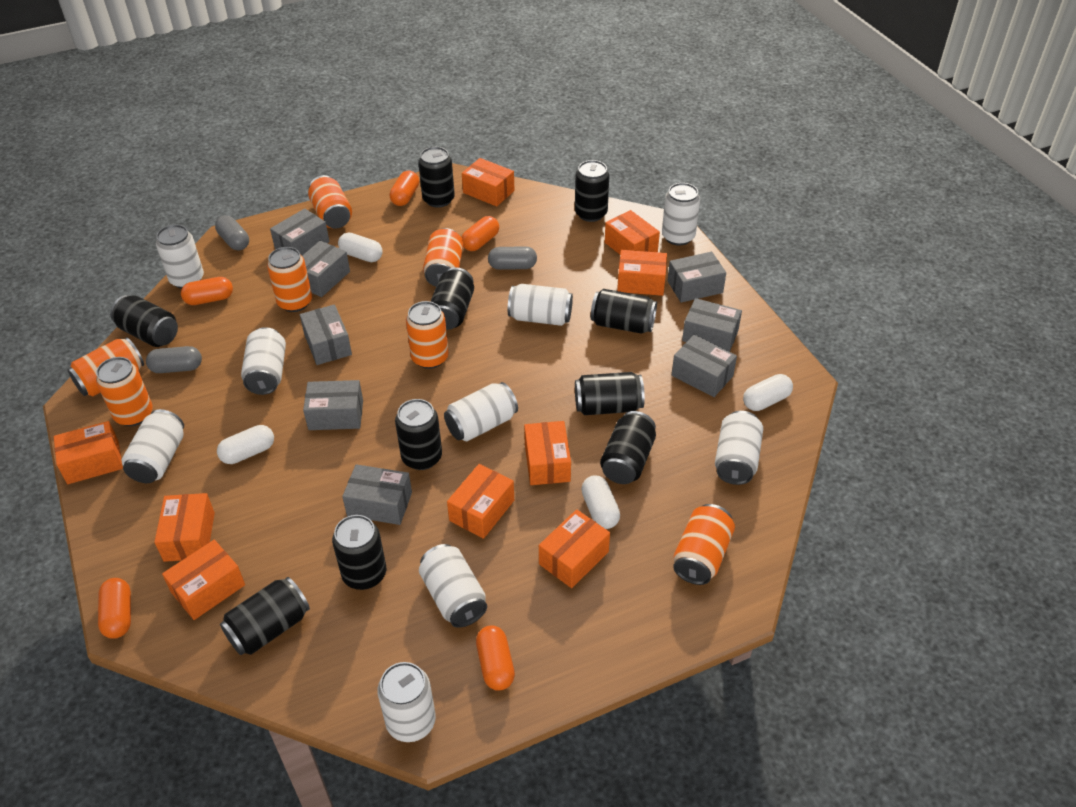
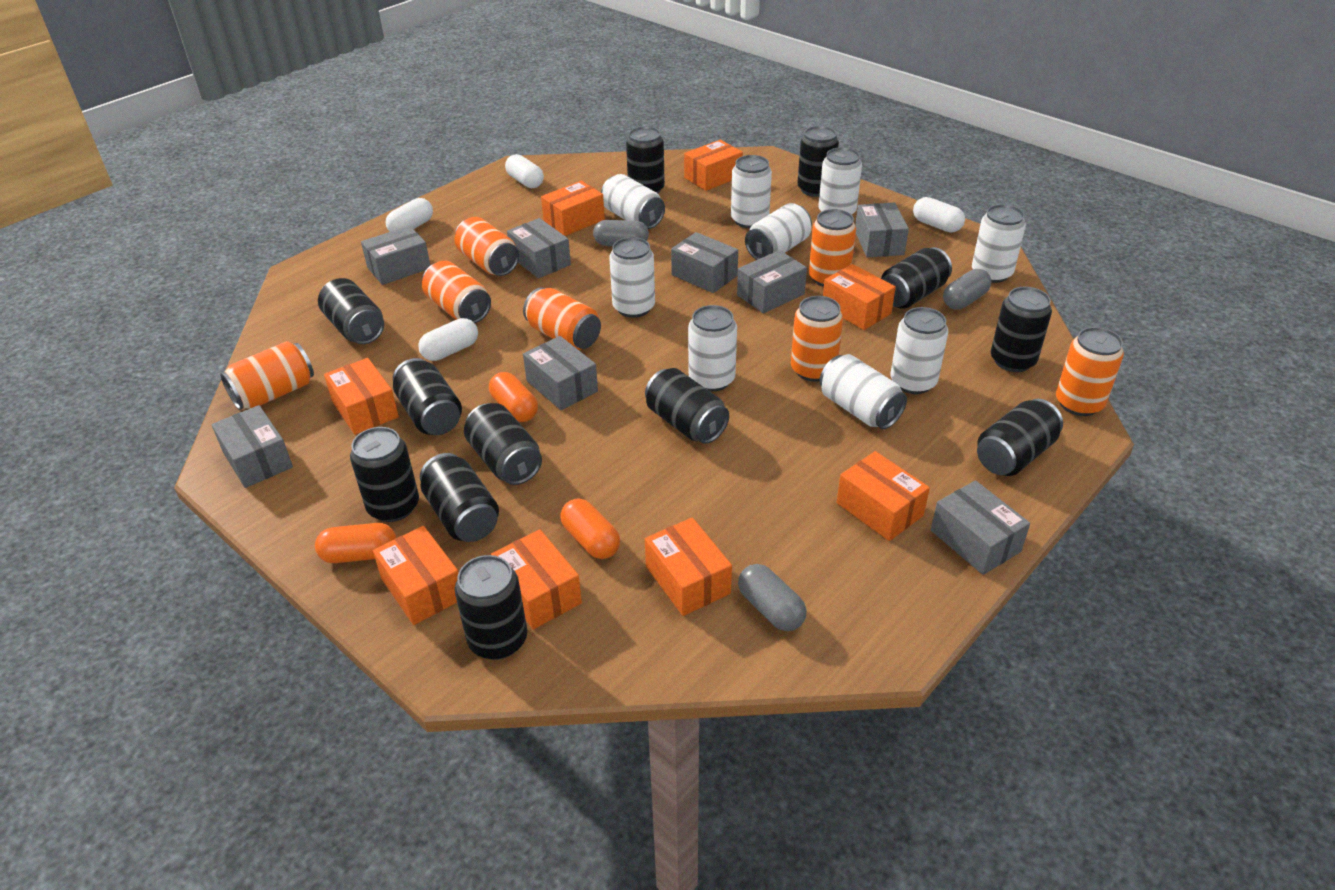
black can: [110,295,178,347] [220,577,310,655] [332,515,386,590] [395,399,442,470] [418,147,455,208] [430,267,474,330] [575,160,610,222] [575,372,645,415] [591,289,657,334] [600,411,656,484] = 10 -> [318,278,384,344] [350,427,419,522] [393,358,462,435] [420,453,499,542] [455,555,527,660] [464,403,542,485] [626,126,665,194] [645,368,729,444] [797,126,839,197] [881,247,952,309] [977,399,1063,476] [991,287,1052,372] = 12
orange box: [54,421,123,484] [154,493,215,562] [162,540,245,620] [447,464,514,539] [462,158,515,207] [524,421,571,485] [539,509,610,588] [605,210,660,254] [617,250,667,296] = 9 -> [324,358,399,435] [373,526,459,625] [491,529,582,630] [541,181,605,236] [645,517,732,616] [684,140,743,191] [823,264,896,330] [837,451,930,541] = 8
orange capsule: [98,578,131,639] [181,277,233,305] [390,170,419,206] [461,216,499,251] [476,625,515,691] = 5 -> [315,523,396,563] [489,372,538,422] [560,498,620,559] = 3

